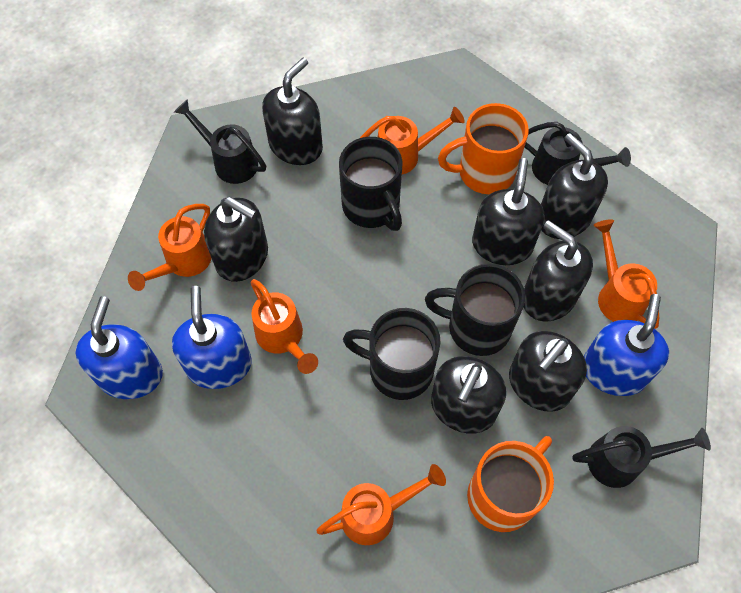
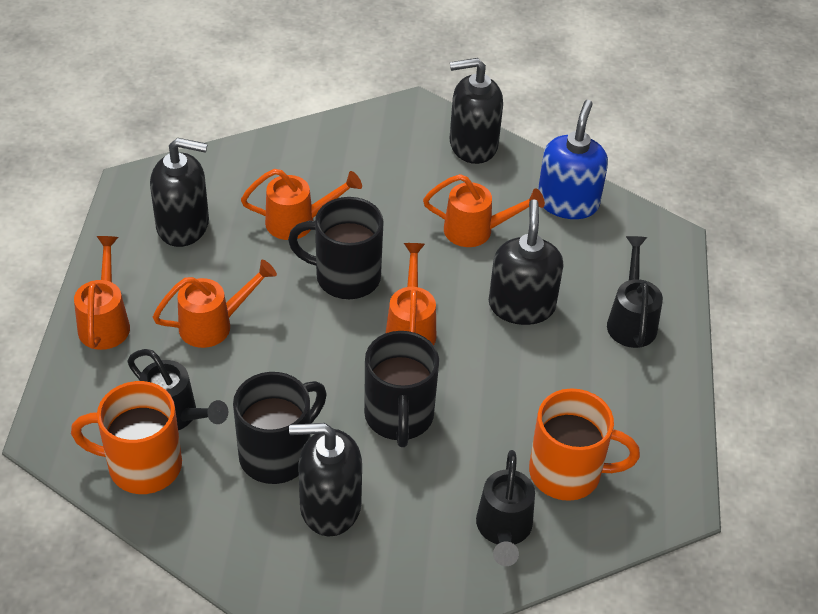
black soap dispenser: [204,197,268,282] [262,58,323,165] [431,356,506,434] [472,158,544,265] [509,331,587,412] [524,220,593,322] [541,133,608,239] = 7 -> [150,138,209,247] [289,423,362,536] [450,58,503,164] [489,199,564,325] = 4
blue soap dispenser: [76,296,163,399] [172,286,252,389] [584,294,669,396] = 3 -> [538,100,608,219] = 1

